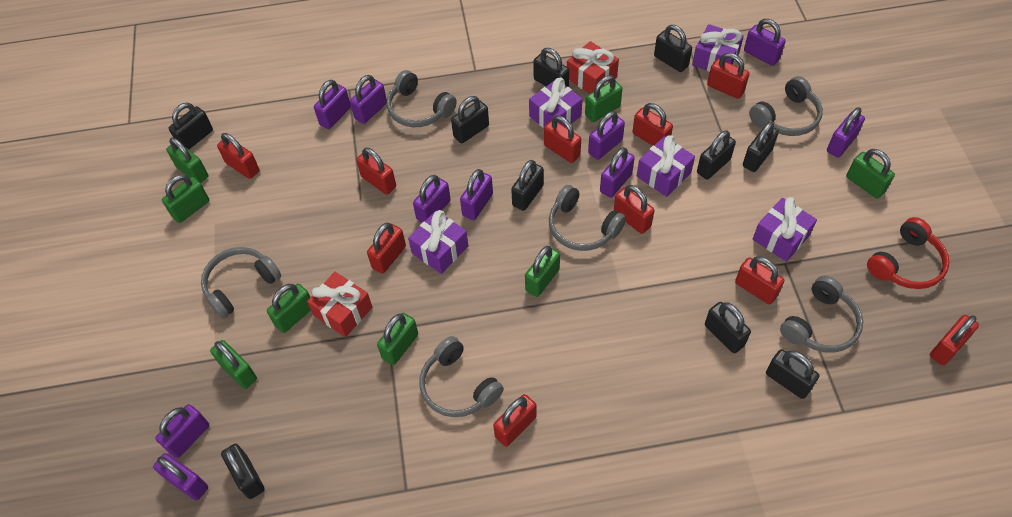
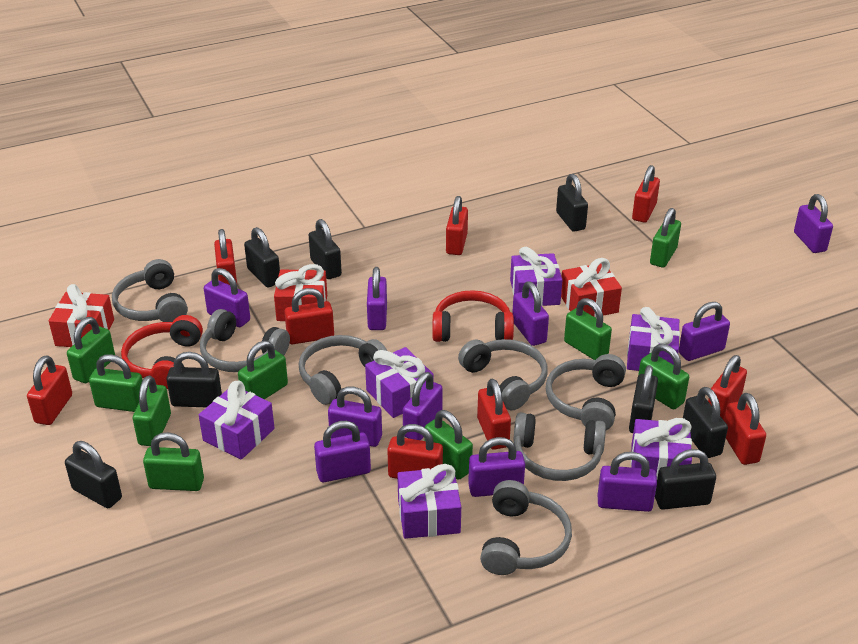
black padlock: [169,103,213,150] [221,444,265,499] [451,96,489,143] [511,160,544,211] [533,48,569,87] [654,25,692,72] [697,130,736,180] [705,302,751,353] [743,121,779,172] [766,349,819,399] = 10 -> [65,441,122,508] [166,352,222,407] [244,227,280,288] [309,219,342,279] [556,174,588,232] [629,365,658,433] [655,449,716,510] [683,387,728,458] = 8
green padlock: [162,174,209,223] [166,138,208,183] [210,340,257,389] [267,284,311,333] [377,313,418,365] [525,246,560,297] [585,75,622,122] [846,149,895,198] = 8 -> [67,317,115,383] [89,354,143,412] [133,376,171,446] [143,432,204,491] [238,341,288,399] [424,410,473,480] [564,298,612,360] [638,344,689,410] [650,208,681,268] = 9
grey headphones: [201,247,281,319] [387,70,457,127] [419,336,504,417] [549,185,626,251] [749,76,823,136] [780,276,863,353] = 6 -> [112,259,188,322] [200,309,290,372] [299,335,387,405] [458,339,548,410] [480,480,572,575] [513,412,606,481] [546,354,626,430] = 7
purple gift: [408,210,468,274] [529,78,582,128] [637,135,695,197] [692,24,744,72] [753,197,817,262] = 5 -> [199,381,274,460] [365,347,434,418] [397,464,461,539] [510,246,562,306] [627,307,680,371] [631,418,692,478] = 6
red gift: [307,272,372,337] [567,41,619,94] = 2 -> [49,284,114,347] [274,264,327,321] [561,258,622,317] = 3
red headphones: [867,217,950,289] = 1 -> [121,315,203,389] [432,290,514,342] = 2
red padlock: [217,133,259,179] [356,148,396,195] [367,223,406,274] [493,394,537,447] [544,116,581,163] [614,185,654,234] [633,103,673,146] [707,53,750,99] [735,256,784,304] [930,315,979,365] = 10 -> [27,355,72,425] [214,229,237,285] [284,288,334,344] [387,424,443,479] [446,196,468,255] [477,379,511,450] [632,165,660,223] [708,355,747,420] [724,393,766,465] = 9

